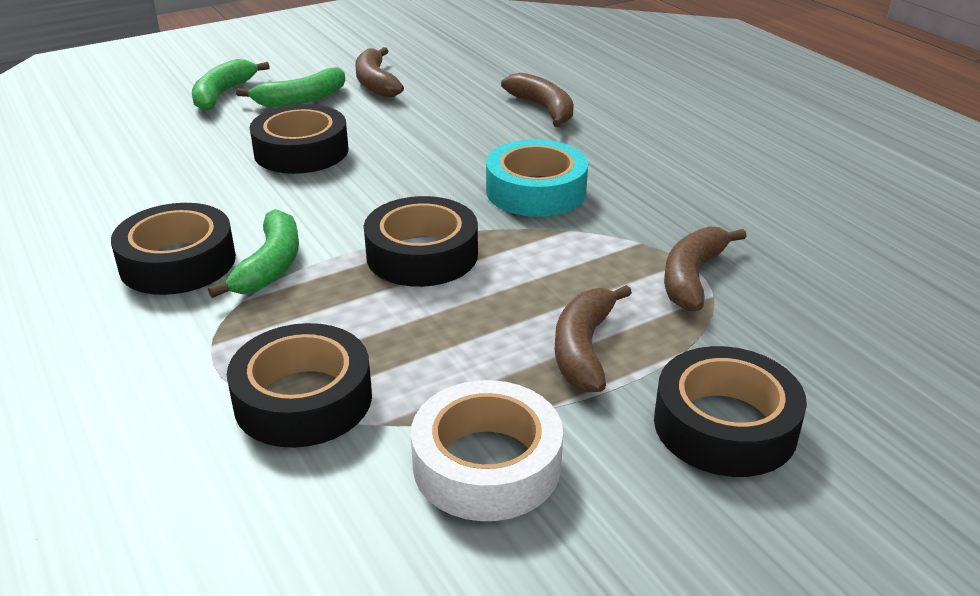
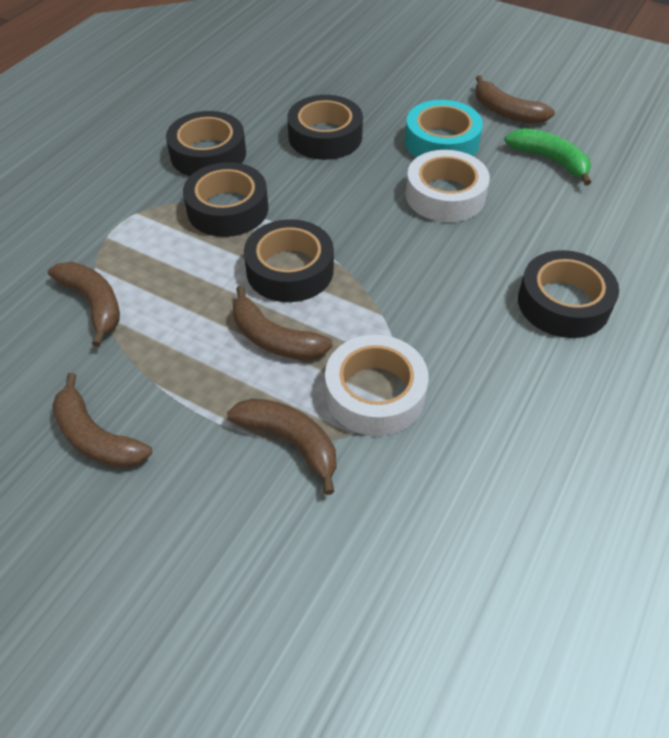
brown banana: [355,47,404,98] [501,73,574,127] [555,285,632,392] [664,227,747,311] = 4 -> [48,262,120,347] [52,373,152,468] [227,398,336,495] [233,285,333,360] [475,75,555,124] = 5
green banana: [192,59,270,111] [208,209,299,298] [236,67,345,107] = 3 -> [504,128,591,186] = 1
white tape: [411,380,563,521] = 1 -> [325,335,428,436] [406,150,490,222] = 2

